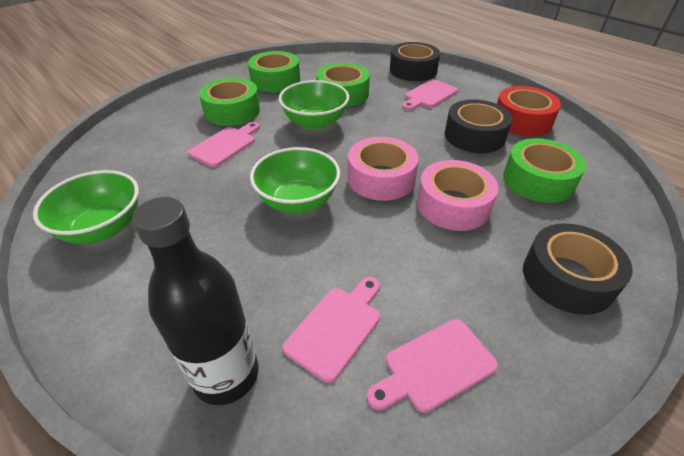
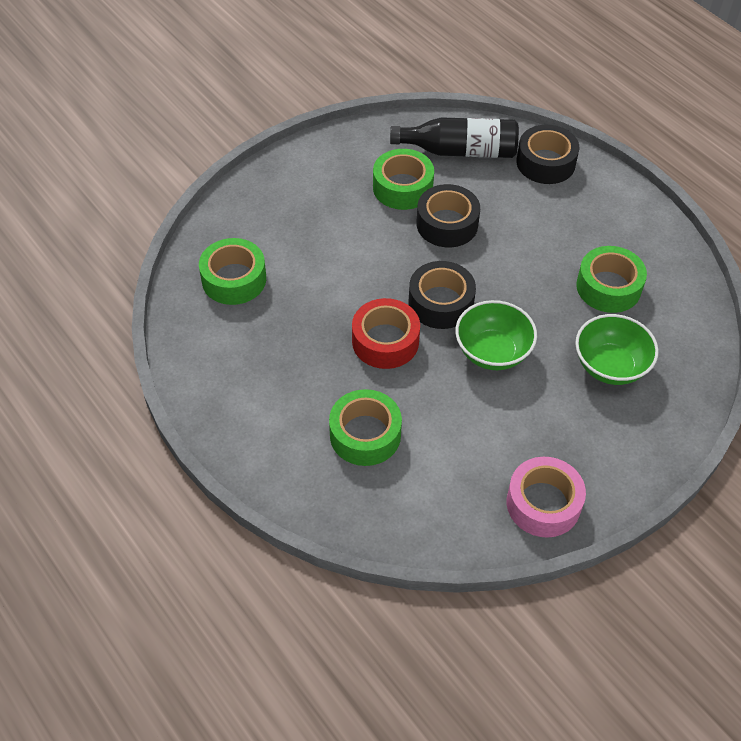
green bowl: [33,170,139,244] [250,147,340,213] [279,80,349,130] = 3 -> [455,300,537,370] [575,314,659,385] = 2
pink cutting board: [188,122,260,167] [283,277,380,383] [367,319,498,413] [402,79,458,111] = 4 -> none = 0
pink tape: [348,137,419,201] [417,160,498,231] = 2 -> [507,457,586,538] = 1

